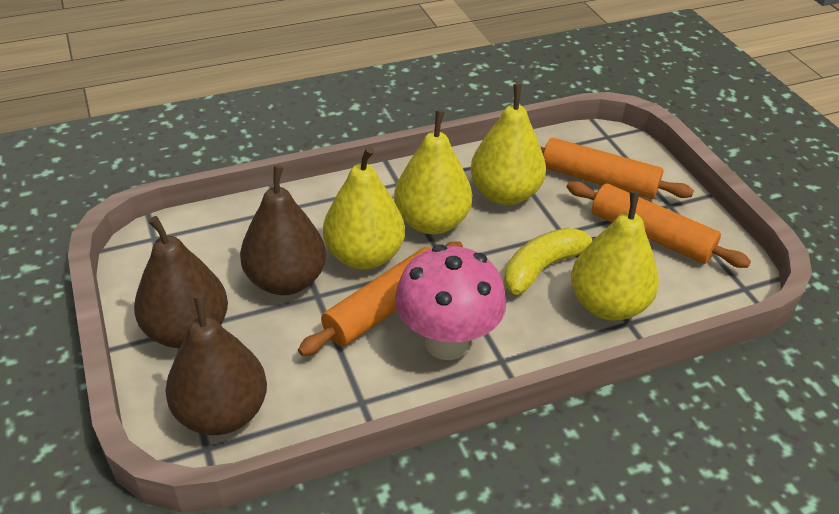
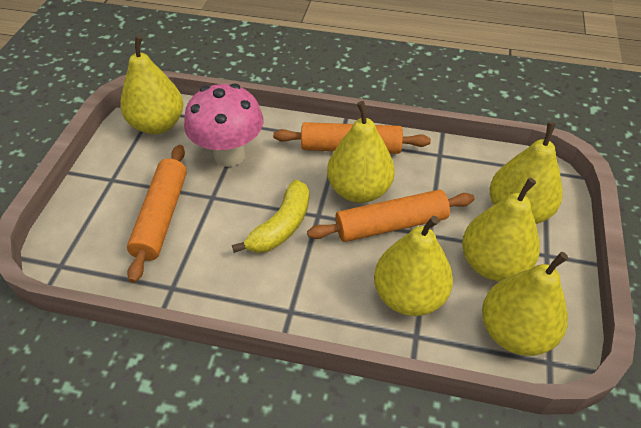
brown pear: [134,216,228,348] [166,294,267,435] [240,165,326,295] = 3 -> none = 0
yellow pear: [323,146,405,270] [394,110,472,234] [471,84,546,205] [571,191,659,321] = 4 -> [120,36,183,134] [327,101,395,203] [374,216,453,316] [462,178,540,281] [482,252,568,356] [490,122,563,224] = 6

